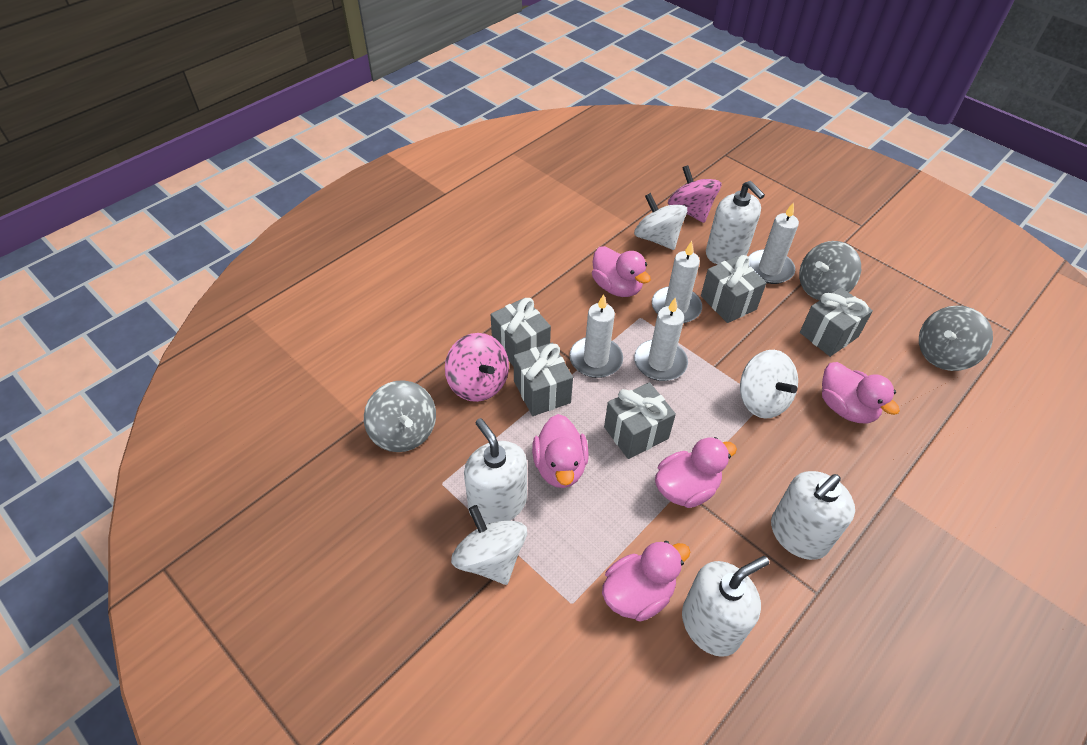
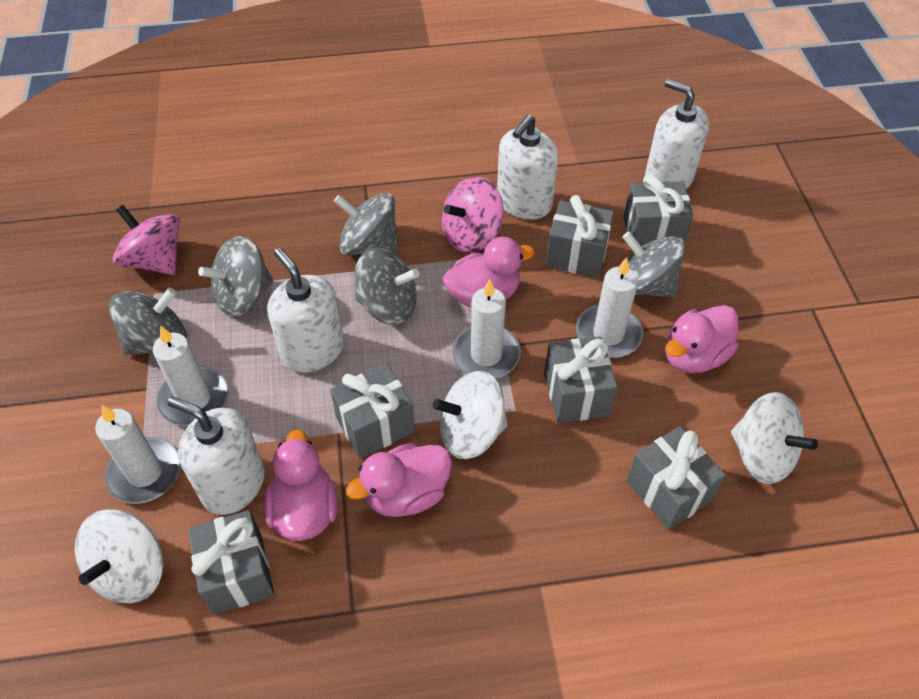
grey gift: [491,298,551,367] [513,343,573,416] [604,382,676,459] [701,255,766,323] [800,287,873,357] = 5 -> [188,510,274,615] [330,363,415,459] [544,336,617,423] [546,195,614,278] [624,174,693,250] [627,426,726,530] = 6
grey spinning top: [364,380,436,452] [799,241,861,300] [919,305,993,371] = 3 -> [109,288,187,355] [198,236,273,317] [334,193,399,255] [354,247,419,325] [622,232,685,298] = 5
pink duck: [532,414,589,488] [592,246,651,297] [602,541,690,622] [655,437,737,508] [822,362,900,423] = 5 -> [264,429,337,541] [346,443,452,517] [443,237,535,308] [665,305,738,373] = 4

